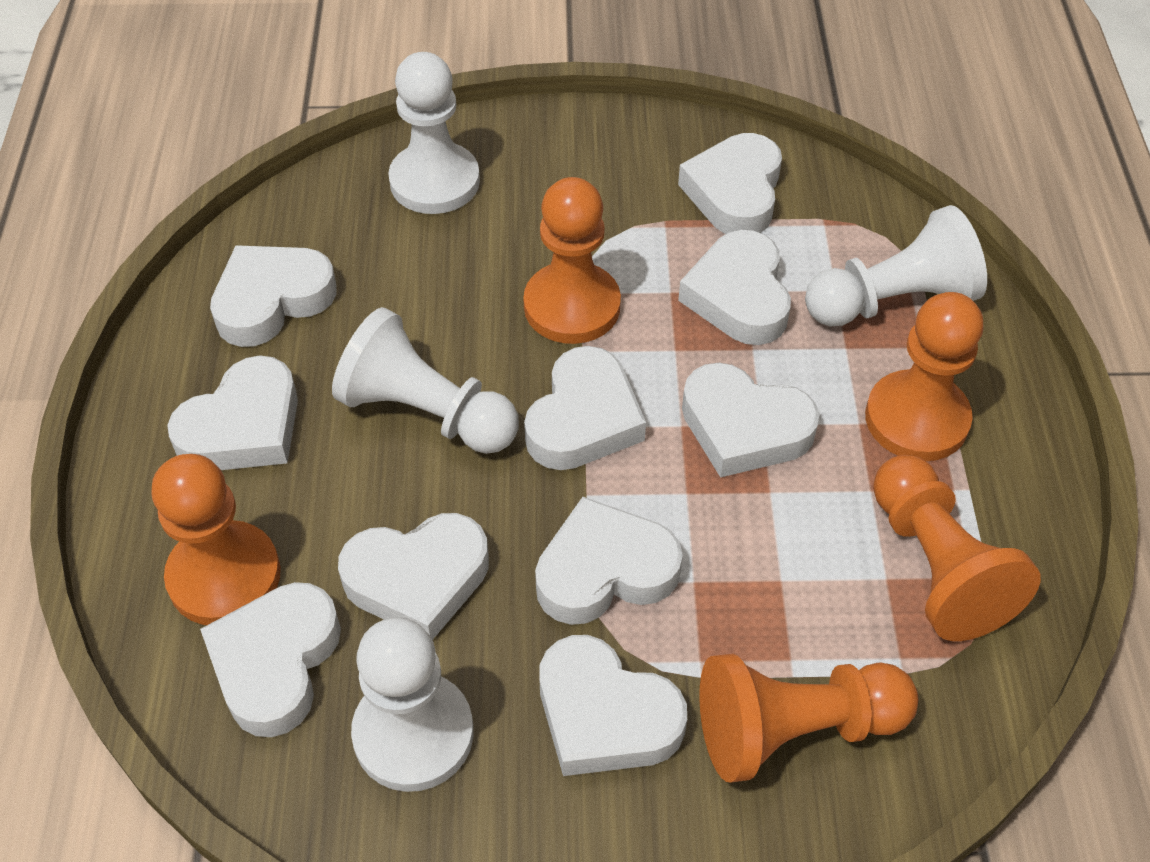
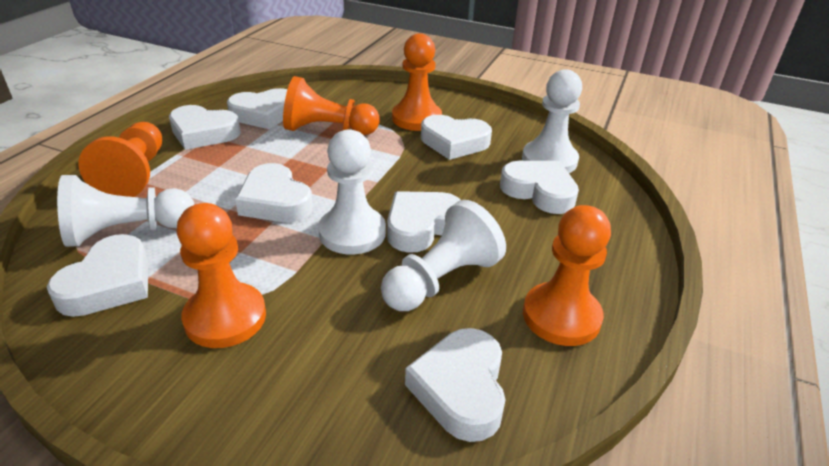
white heart: [167,356,298,470] [200,582,341,737] [210,245,337,347] [338,513,489,640] [524,346,646,470] [535,497,683,625] [539,635,687,776] [678,133,782,234] [678,230,791,345] [682,363,819,478] = 10 -> [47,234,148,317] [169,105,241,150] [227,88,288,129] [235,163,313,222] [387,191,460,253] [405,328,506,442] [421,115,492,160] [500,161,579,214] = 8

